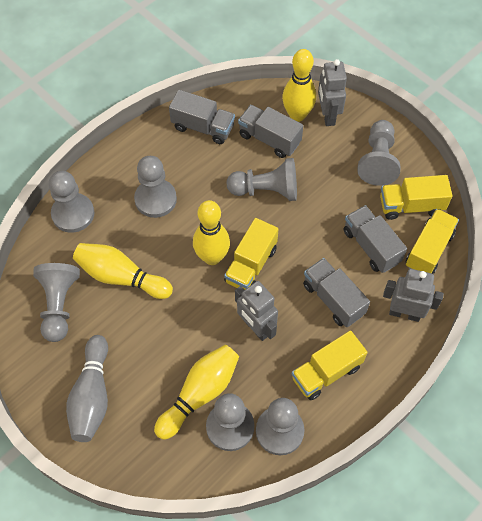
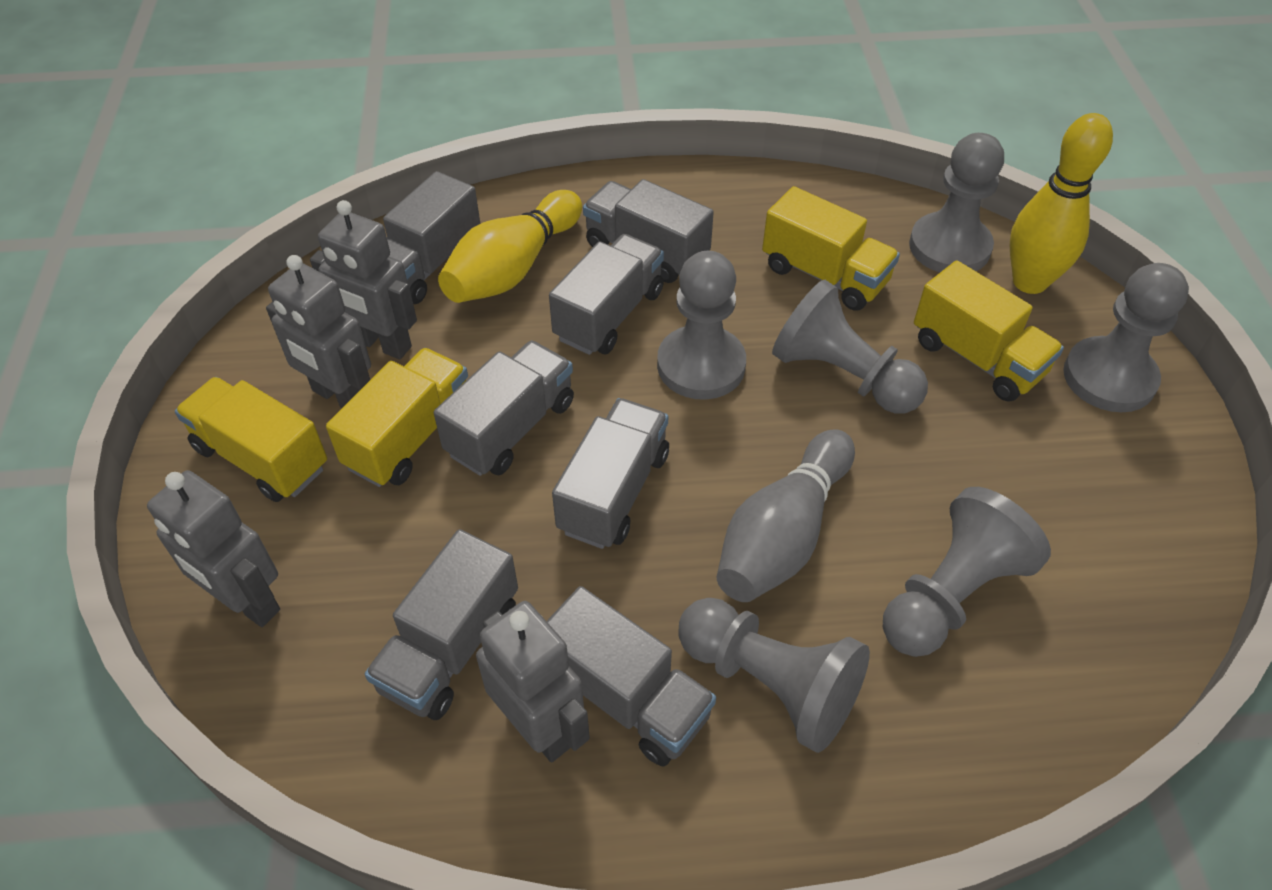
grey pawn: [33,263,80,342] [49,171,94,233] [134,156,177,218] [206,393,254,451] [227,158,297,201] [256,398,305,455] [357,120,400,186] = 7 -> [657,251,746,400] [678,598,870,753] [772,280,928,414] [883,487,1051,657] [909,133,1004,273] [1063,263,1189,412] = 6
grey robot: [235,281,278,341] [318,59,347,126] [383,269,444,322] = 3 -> [147,470,280,627] [266,255,371,408] [310,200,417,359] [476,601,590,762] = 4
grey truck: [169,90,235,144] [238,105,303,158] [303,258,370,327] [344,205,407,273] = 4 -> [365,529,518,720] [383,171,480,304] [434,340,574,476] [547,586,716,766] [549,234,664,355] [552,398,669,549] [583,179,714,283] = 7
yellow bowling pin: [73,243,173,299] [154,344,239,440] [193,200,230,265] [282,49,316,122] = 4 -> [438,190,582,303] [1010,113,1113,294] = 2

